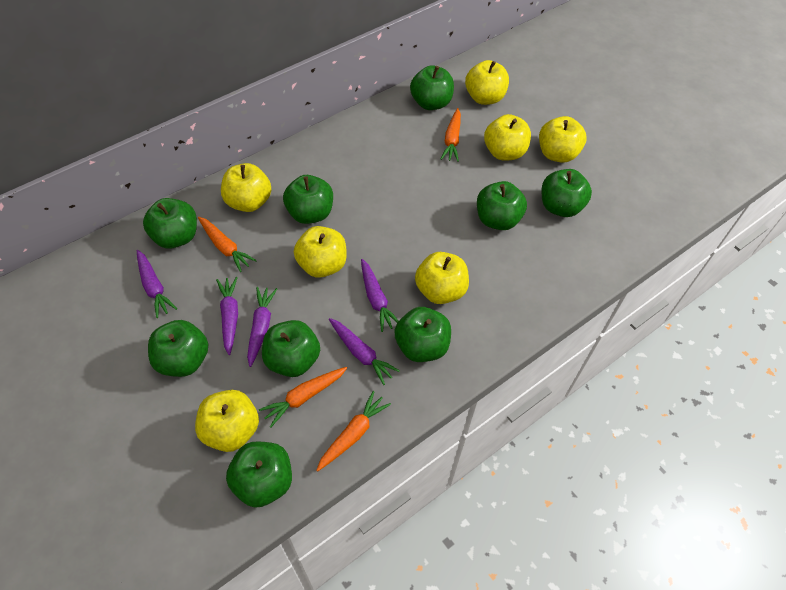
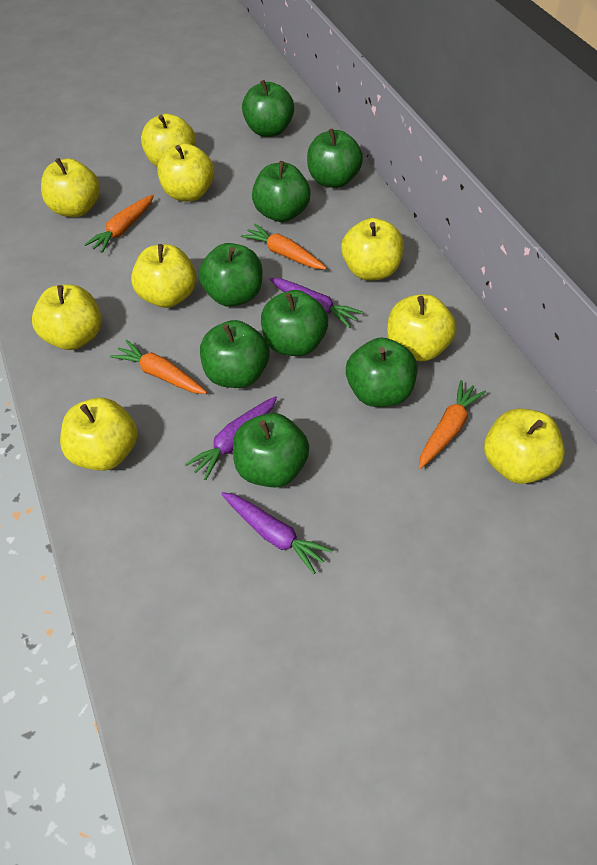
green apple: [143,198,197,249] [148,320,208,377] [226,441,292,508] [262,320,320,377] [283,175,333,224] [394,307,451,362] [410,65,454,110] [477,181,527,230] [542,169,592,217] = 9 -> [199,243,262,307] [200,320,270,388] [233,413,309,488] [242,80,294,137] [252,161,310,222] [261,290,328,356] [307,128,363,188] [346,338,418,407] = 8
purple carrot: [137,250,177,318] [216,277,238,355] [247,287,277,367] [329,318,400,385] [361,259,398,332] = 5 -> [185,396,277,480] [221,492,333,574] [269,278,363,328] = 3
yellow apple: [195,390,259,452] [221,163,272,212] [294,226,347,278] [415,252,469,304] [465,60,509,105] [484,114,531,161] [539,116,586,163] = 7 -> [32,285,102,350] [41,158,100,217] [60,398,138,471] [131,244,196,308] [141,114,196,167] [157,143,214,201] [341,218,404,280] [387,294,456,361] [484,409,565,484] = 9

